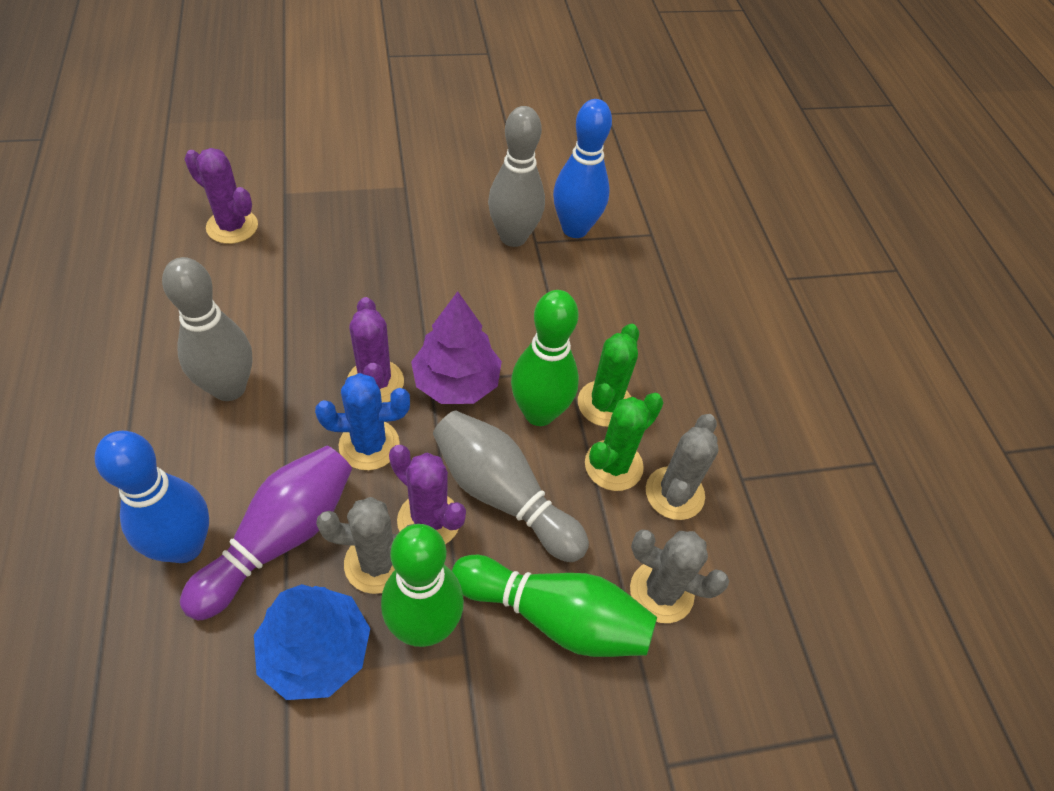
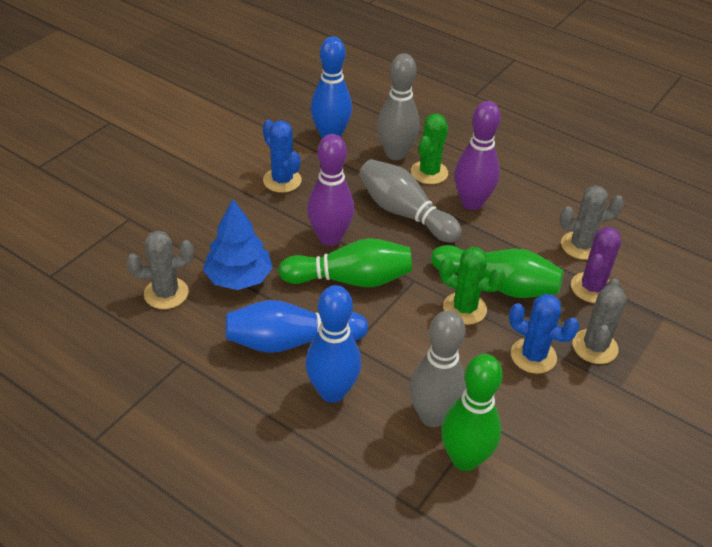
blue bowling pin: [95,431,209,563] [553,99,612,238] = 2 -> [225,300,368,353] [305,285,361,403] [311,36,352,139] = 3
blue cactus: [315,373,410,470] = 1 -> [263,120,302,193] [509,294,579,374] = 2
purple bowling pin: [180,446,352,620] = 1 -> [307,134,354,246] [454,101,501,210] = 2
purple cactus: [185,148,258,244] [347,297,404,402] [389,445,466,544] = 3 -> [571,227,621,303] = 1
purple tree: [411,291,502,404] = 1 -> none = 0

